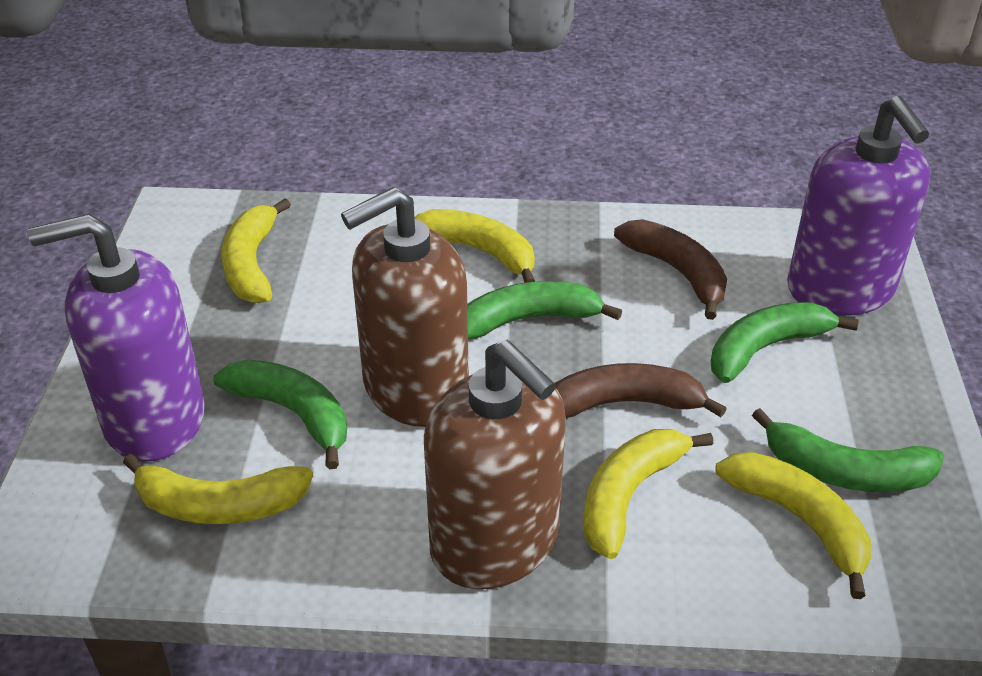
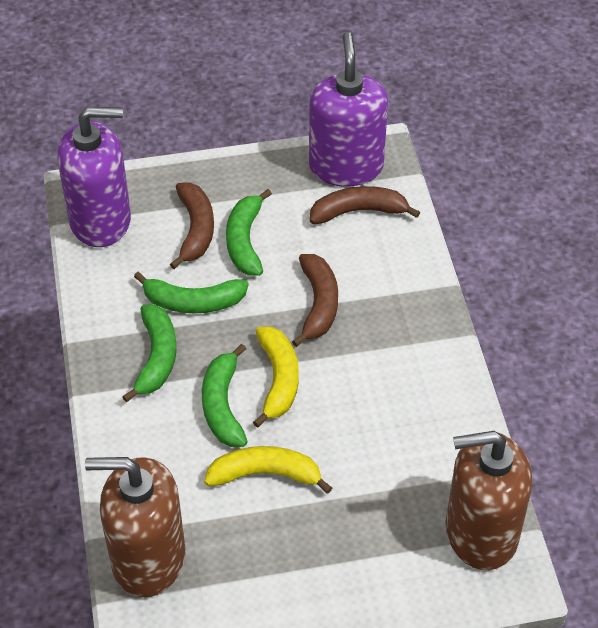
brown banana: [555,363,727,418] [614,219,727,320] = 2 -> [170,182,214,269] [292,254,338,347] [310,186,420,224] = 3
yellow banana: [123,454,313,524] [222,199,291,303] [414,209,535,283] [584,429,713,559] [715,452,871,599] = 5 -> [204,446,332,494] [253,327,299,428] = 2

